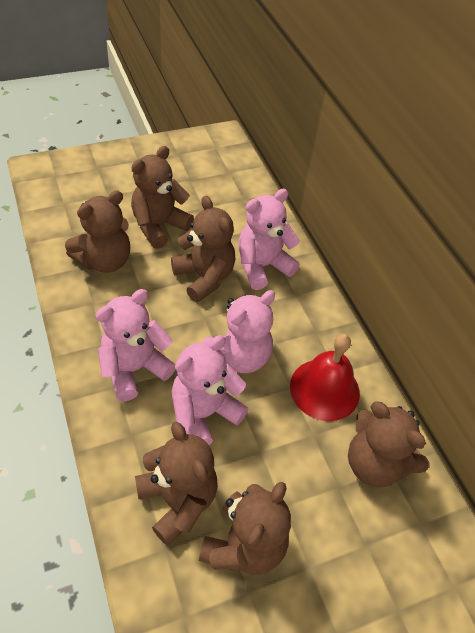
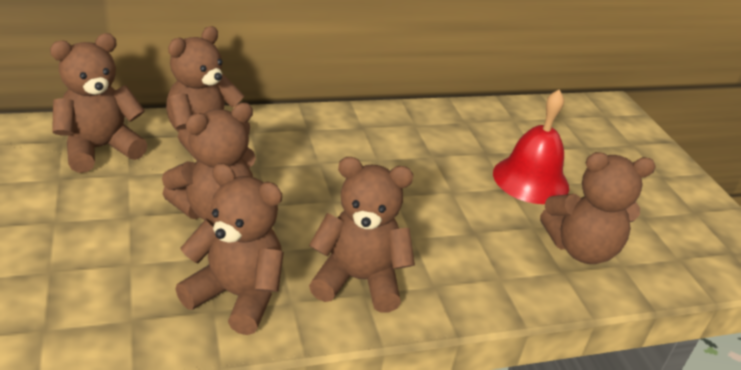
pink teddy bear: [95,289,175,401] [172,335,248,445] [203,290,275,373] [238,189,300,290] = 4 -> none = 0

